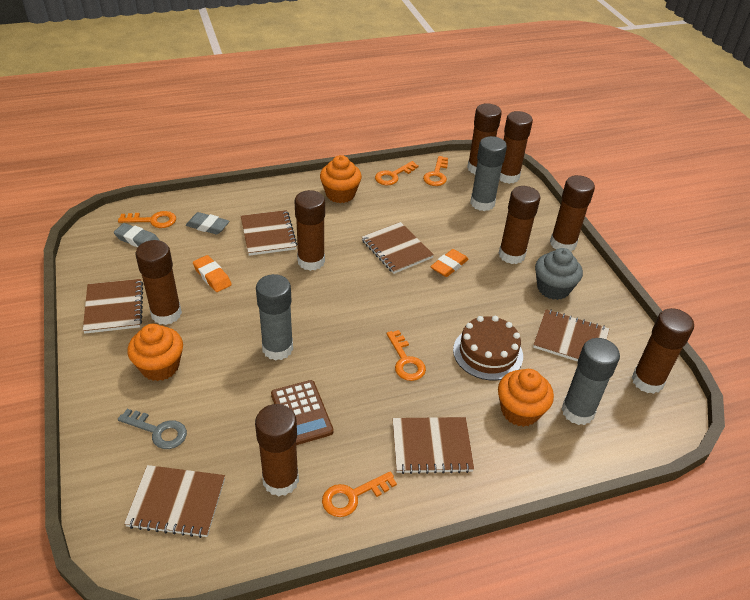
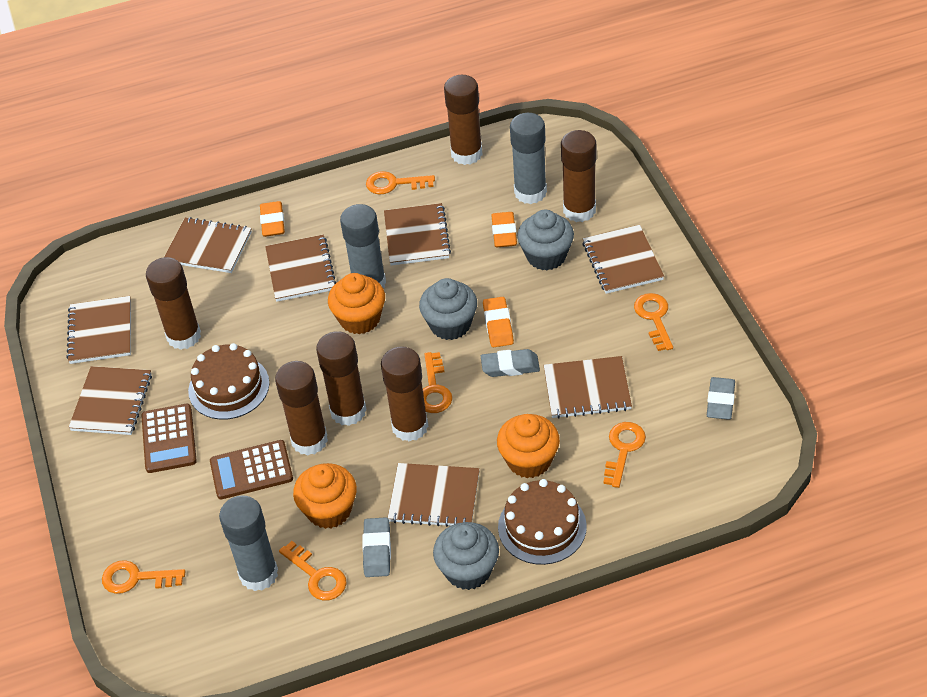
brown cake: [453,316,523,380] = 1 -> [188,343,270,420] [498,479,587,565] = 2
brown calculator: [271,380,334,445] = 1 -> [141,404,197,473] [210,440,293,499] = 2
brown glue stick: [136,240,182,325] [255,404,299,497] [295,190,325,271] [467,103,502,175] [498,186,541,264] [499,111,533,184] [550,175,595,252] [632,308,694,394] = 8 -> [146,257,201,350] [275,361,328,456] [316,331,367,426] [381,346,429,442] [444,75,483,165] [561,130,596,222] = 6
brown notebook: [83,279,143,334] [124,465,225,538] [241,210,297,256] [362,222,434,274] [392,417,474,474] [533,309,609,362] = 6 -> [66,296,131,364] [69,366,152,435] [164,217,252,273] [265,235,336,302] [384,203,451,265] [388,463,480,527] [543,356,632,419] [582,225,664,294] = 8
grey cupcake: [535,248,583,300] = 1 -> [419,278,477,340] [433,522,499,590] [517,210,574,270] = 3
grey eraser: [114,223,160,247] [186,212,229,235] = 2 -> [362,517,391,577] [481,349,540,377] [707,377,735,420] = 3
grey key: [118,409,187,449] = 1 -> none = 0
orange eraser: [193,255,232,292] [430,249,469,277] = 2 -> [260,201,285,237] [483,297,514,347] [491,212,517,247] = 3
orange key: [118,211,176,228] [322,471,397,517] [375,161,419,185] [387,330,426,381] [423,156,448,186] = 5 -> [102,560,185,594] [279,541,347,601] [366,171,435,195] [423,352,452,413] [603,422,646,488] [634,293,673,351] = 6

